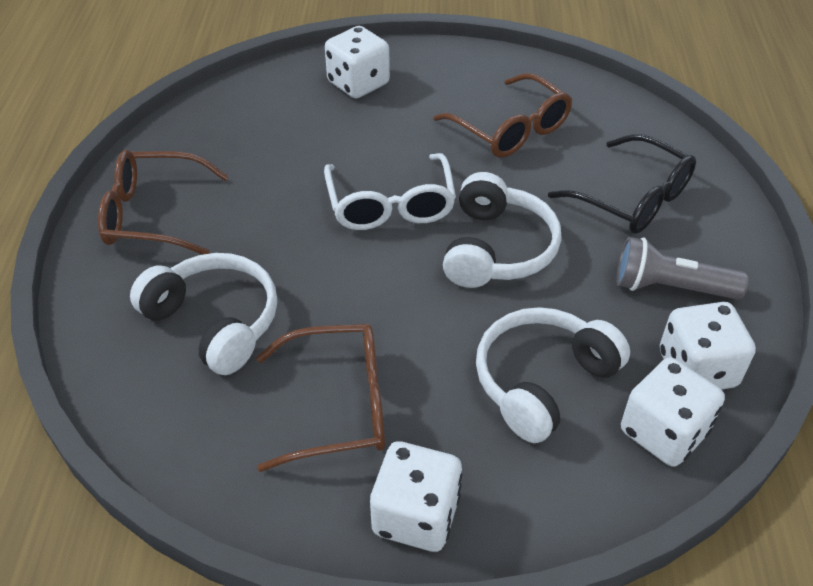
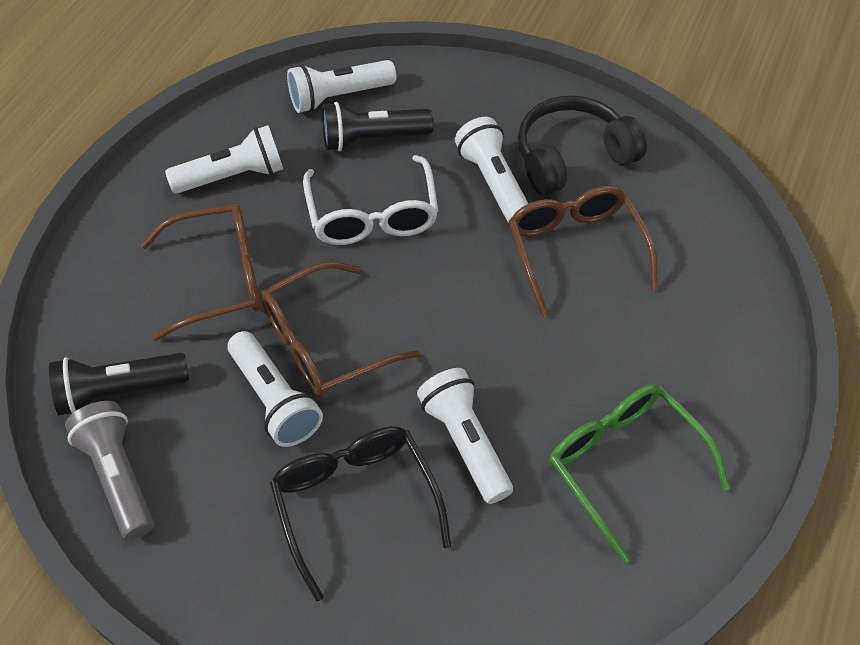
black flashlight: none = 0 -> [49,353,189,415] [322,102,434,151] = 2
black headphones: none = 0 -> [518,96,647,195] = 1
green glasses: none = 0 -> [550,384,730,563] = 1
white dice: [325,26,390,99] [370,441,462,552] [621,357,725,467] [660,302,756,390] = 4 -> none = 0
white flashlight: none = 0 -> [165,125,283,194] [227,331,323,447] [287,60,396,113] [417,368,513,504] [455,117,528,223] = 5
white headphones: [130,253,277,375] [443,172,561,288] [476,307,630,443] = 3 -> none = 0

